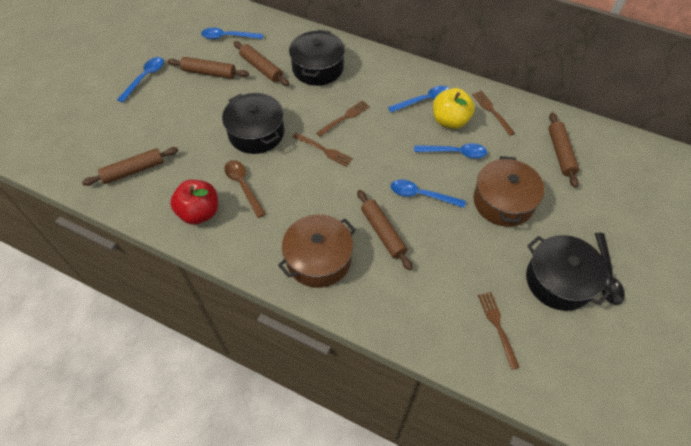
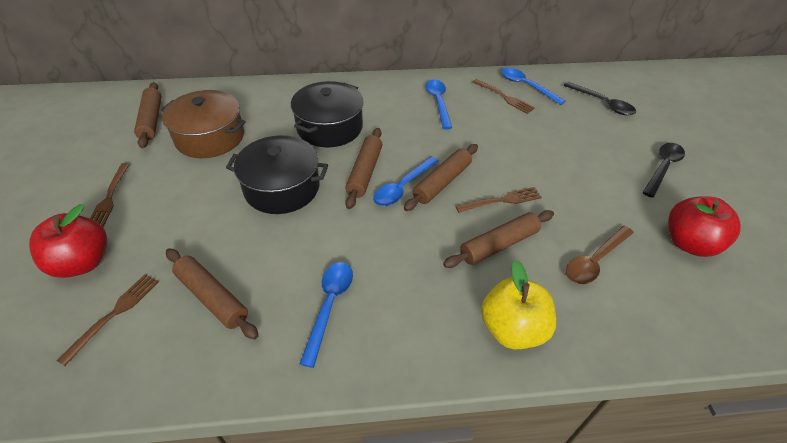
black pot: [222,93,284,154] [289,30,345,86] [526,235,610,311] = 3 -> [226,135,328,214] [291,81,364,147] = 2
black spoon: [595,233,625,305] = 1 -> [564,82,636,115] [642,143,685,198] = 2
blue spoon: [117,57,164,103] [201,28,263,39] [388,86,450,113] [391,179,466,208] [414,143,487,159] = 5 -> [300,262,353,368] [373,156,439,206] [425,80,452,129] [501,68,565,105] = 4
brown pot: [278,215,356,288] [473,156,545,227] = 2 -> [161,90,246,158] = 1
red apple: [170,180,218,225] = 1 -> [29,204,107,278] [668,196,741,257] = 2

